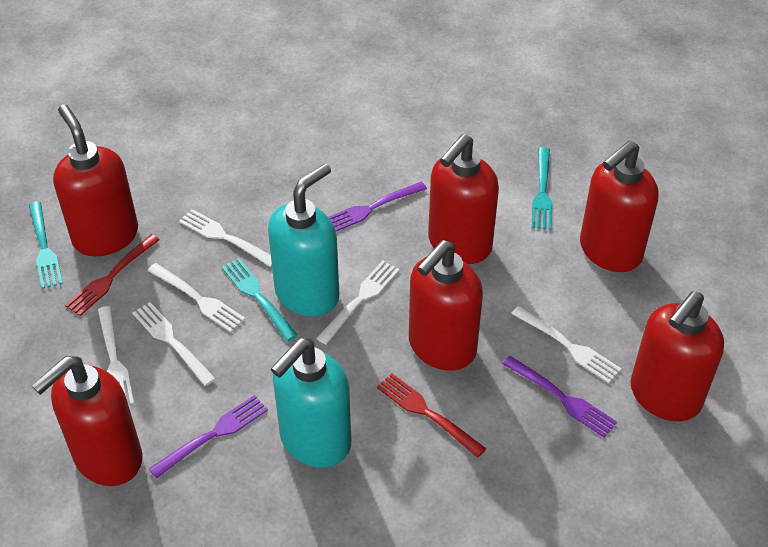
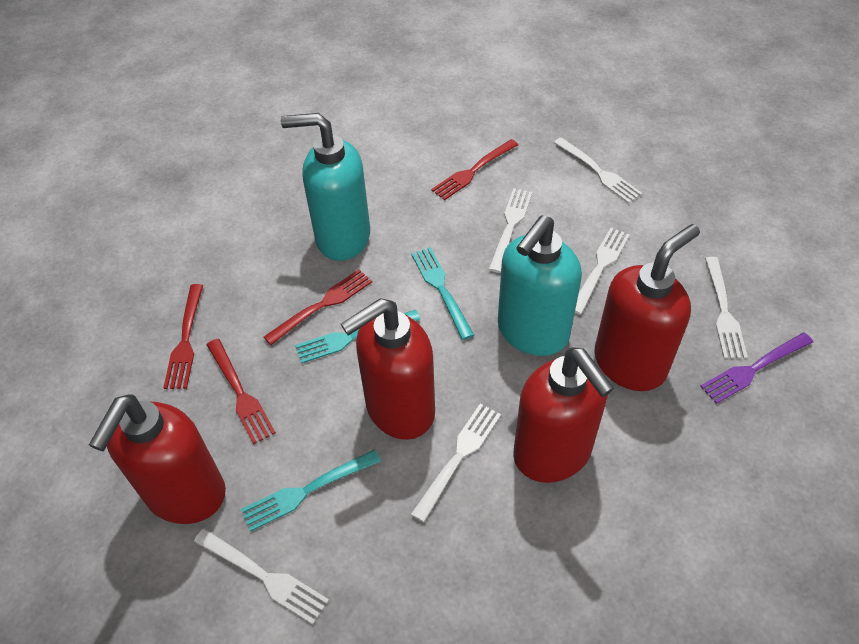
purple fork: [149,395,268,479] [328,182,427,231] [503,356,617,438] = 3 -> [700,333,813,404] = 1
red fork: [65,234,160,316] [377,373,487,458] = 2 -> [163,284,203,389] [207,339,276,444] [264,269,372,345] [431,139,518,200] = 4
red soap dispenser: [31,356,142,486] [53,105,138,256] [409,240,483,371] [428,134,499,264] [580,140,658,272] [630,291,724,421] = 6 -> [89,394,226,524] [341,298,435,440] [513,347,614,483] [594,224,700,391] = 4

